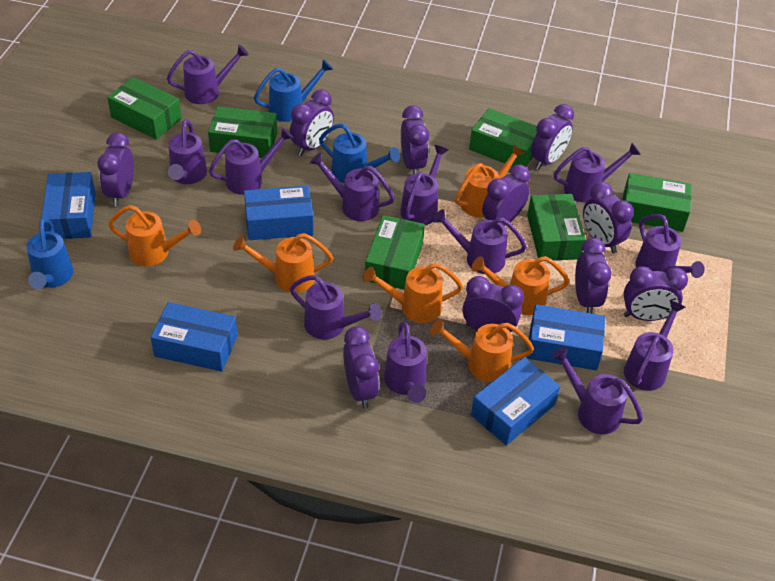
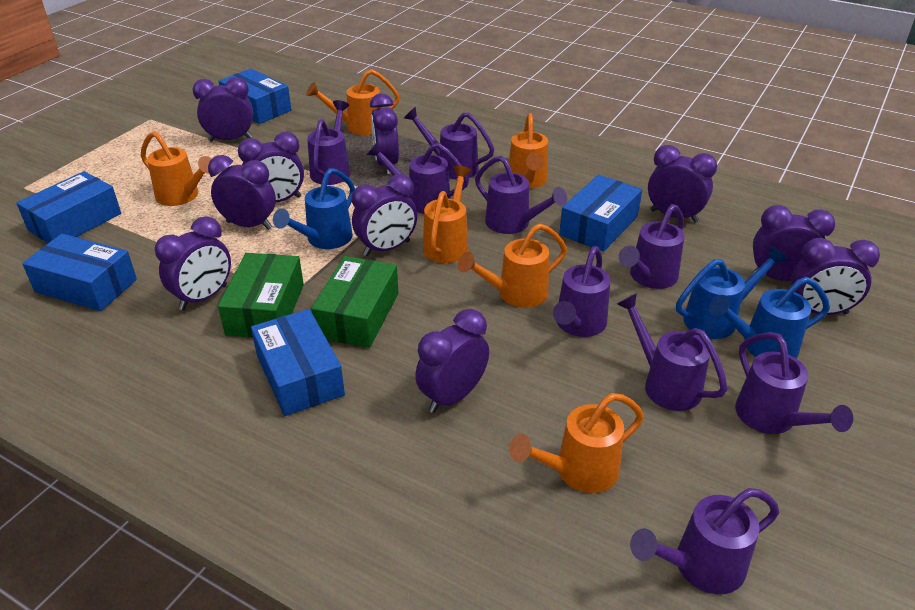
green box: [107,77,182,140] [208,106,277,158] [365,215,425,290] [469,108,537,167] [527,194,586,261] [623,173,692,232] = 6 -> [218,253,304,338] [311,256,399,348] = 2
purple watering can: [167,45,249,104] [168,119,207,184] [209,127,293,195] [290,275,382,339] [310,152,395,221] [384,322,427,403] [400,145,448,225] [433,209,527,274] [551,347,643,434] [554,143,641,202] [624,300,685,391] [636,214,705,278] = 12 -> [307,100,350,185] [366,142,469,214] [404,107,494,179] [475,156,567,234] [553,246,610,337] [617,293,727,411] [619,204,684,289] [630,488,779,594] [735,332,853,434] = 9

